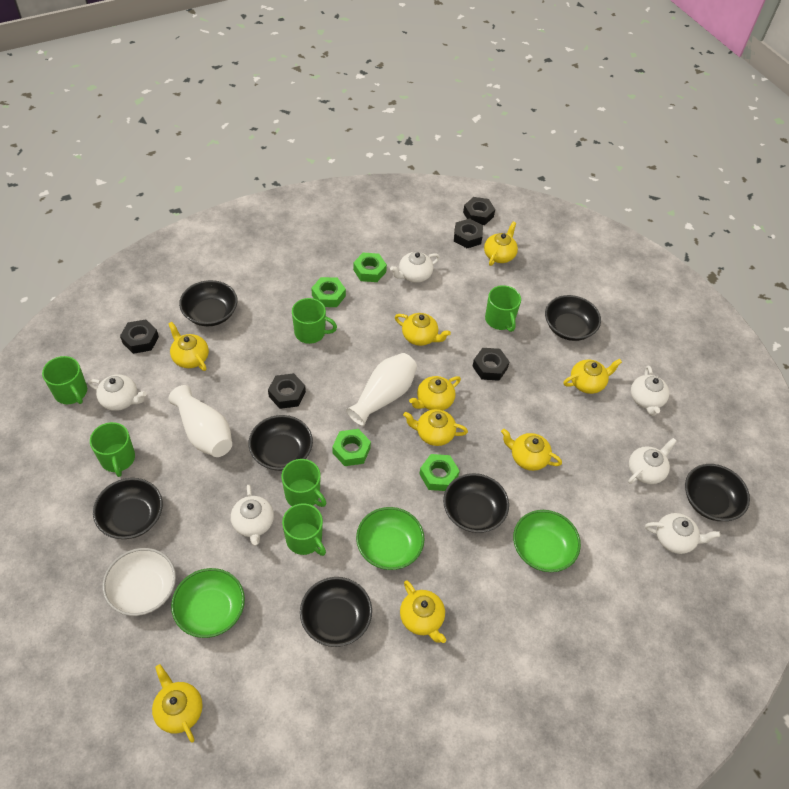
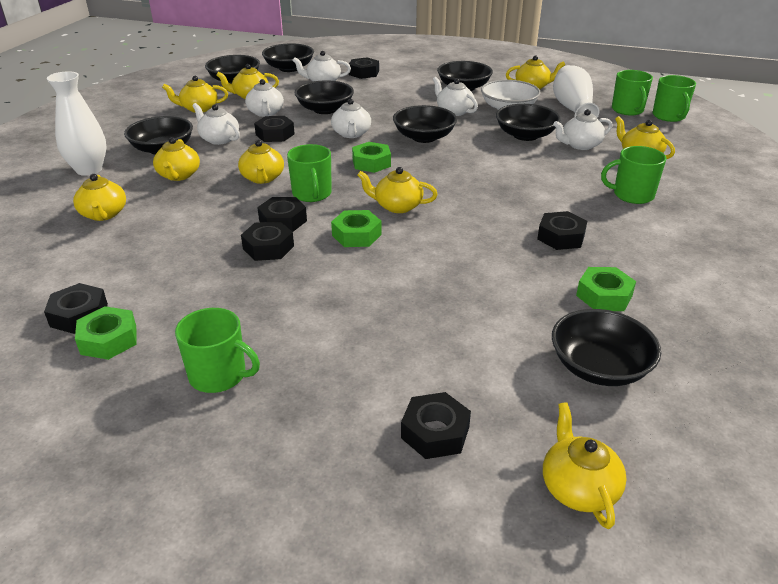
black bowl: [93,478,163,539] [179,280,237,326] [248,415,313,471] [300,577,372,647] [443,473,509,533] [545,295,601,341] [685,464,750,521] = 7 -> [124,116,193,155] [205,55,260,84] [262,43,314,72] [295,80,354,114] [393,105,457,143] [437,61,493,91] [496,104,561,141] [552,309,661,386] = 8
black nut: [120,319,159,354] [268,373,306,409] [454,218,483,248] [463,197,495,225] [472,348,510,381] = 5 -> [44,283,108,334] [241,221,294,261] [254,116,295,142] [257,197,307,232] [349,57,379,79] [401,392,471,459] [537,211,587,250] = 7
green bowl: [171,568,245,638] [356,507,425,570] [513,510,581,572] = 3 -> none = 0
green mug: [42,356,87,404] [90,422,135,477] [282,459,326,507] [282,503,326,556] [292,298,337,344] [485,285,521,332] = 6 -> [175,308,260,393] [287,144,332,202] [601,146,666,204] [612,70,653,116] [652,75,696,122] = 5

